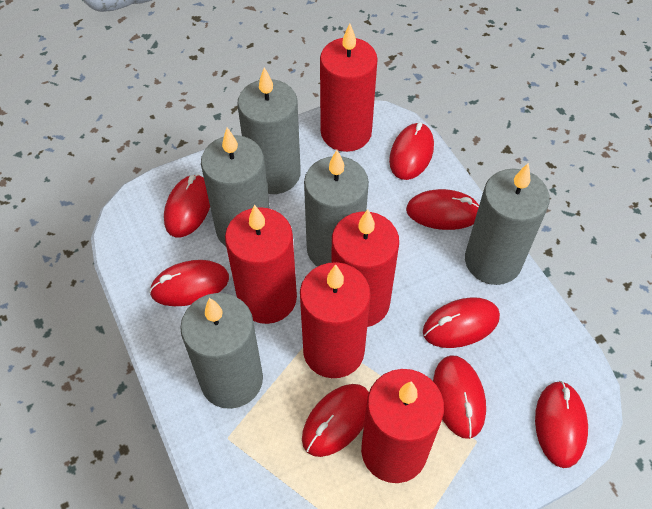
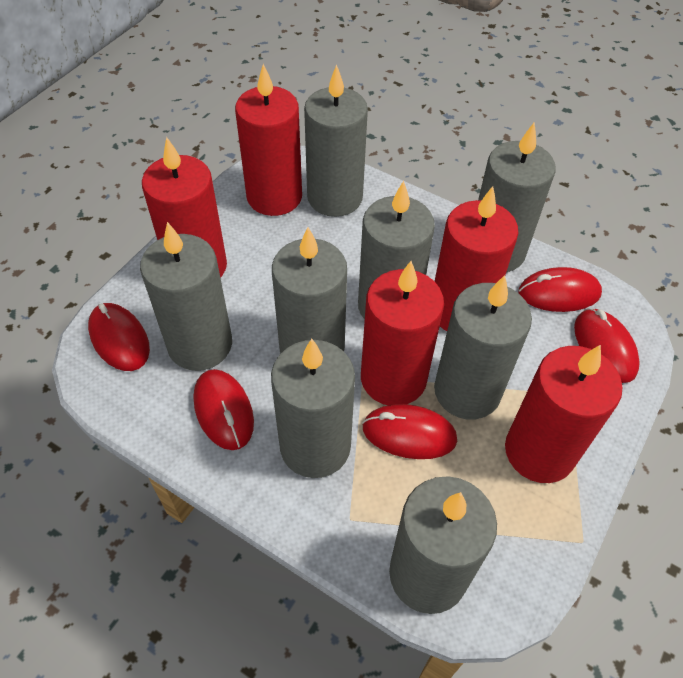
grey candle: [180,293,263,409] [201,127,270,246] [237,67,301,194] [304,150,369,267] [465,163,550,285] = 5 -> [140,222,232,371] [271,339,355,478] [272,227,347,354] [304,65,368,217] [358,181,435,320] [389,476,497,614] [434,275,532,420] [478,122,556,272] = 8
red mouse: [149,260,229,306] [164,174,210,238] [302,384,369,457] [389,122,434,180] [406,189,479,230] [423,297,500,348] [433,355,486,439] [535,381,588,468] = 8 -> [88,303,150,371] [194,369,254,450] [362,404,457,459] [519,267,602,312] [574,308,640,383] = 5

